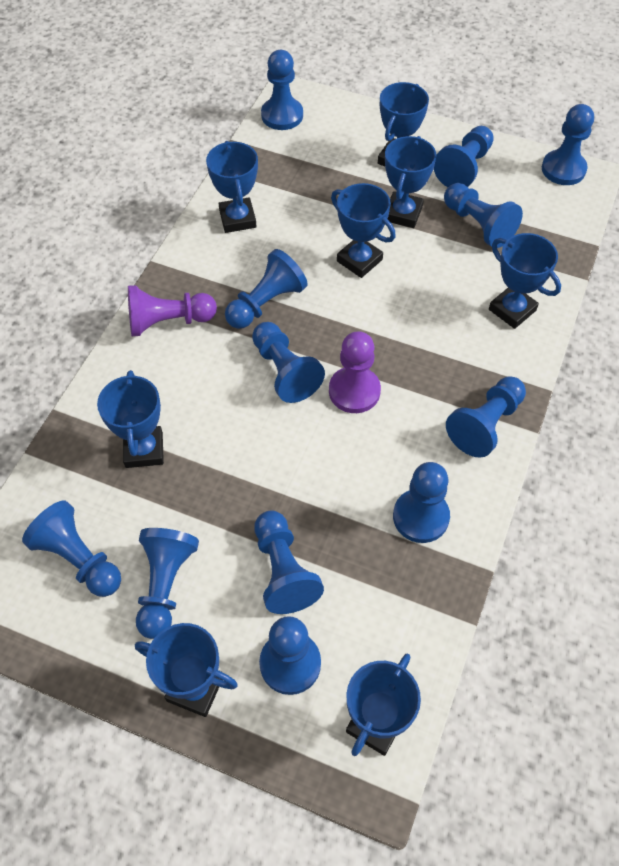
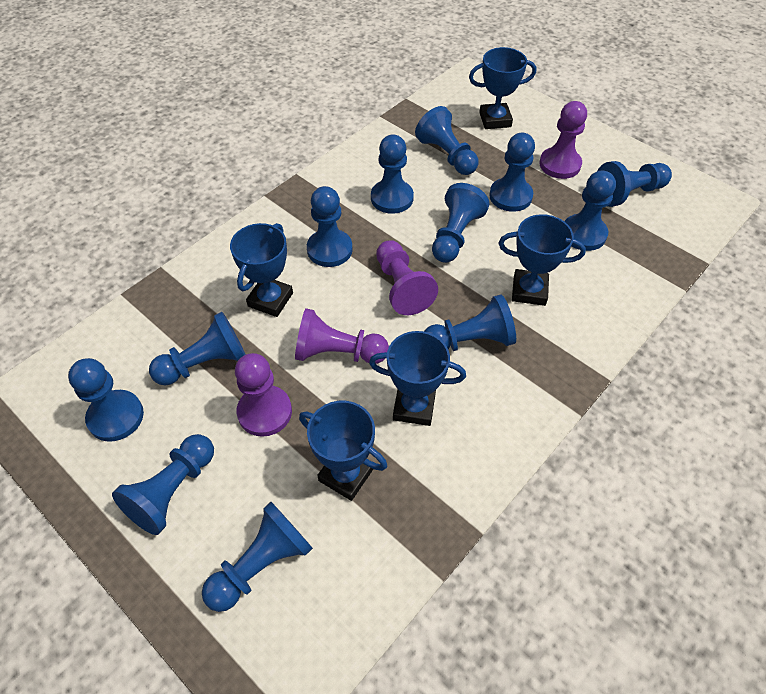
blue trophy: [97,370,164,468] [135,623,238,717] [206,141,258,233] [331,183,396,278] [346,654,421,756] [378,82,429,166] [385,136,436,228] [489,233,561,329] = 8 -> [230,223,293,317] [299,401,387,501] [369,331,466,426] [469,47,536,129] [499,214,586,306] = 5
purple pawn: [128,285,217,336] [329,331,381,413] = 2 -> [235,353,292,437] [295,308,389,364] [376,240,438,315] [539,101,587,179] = 4

